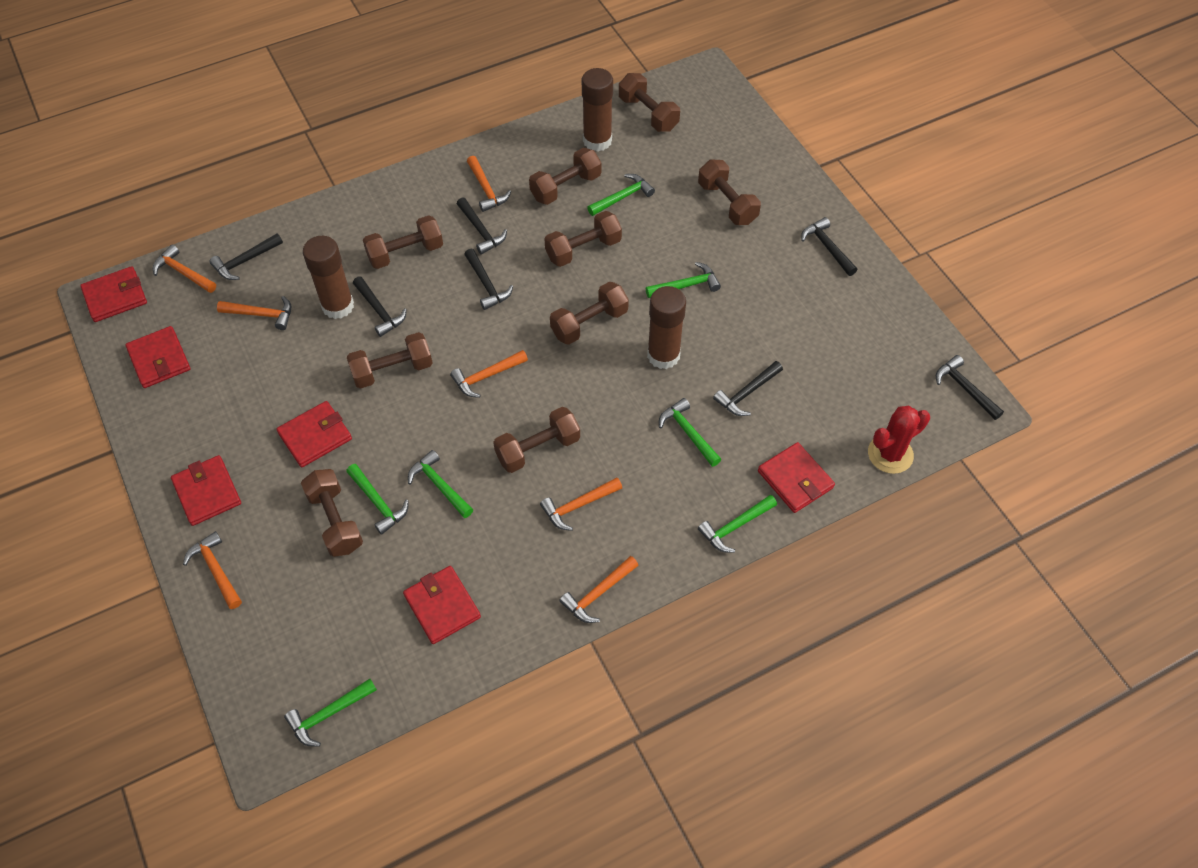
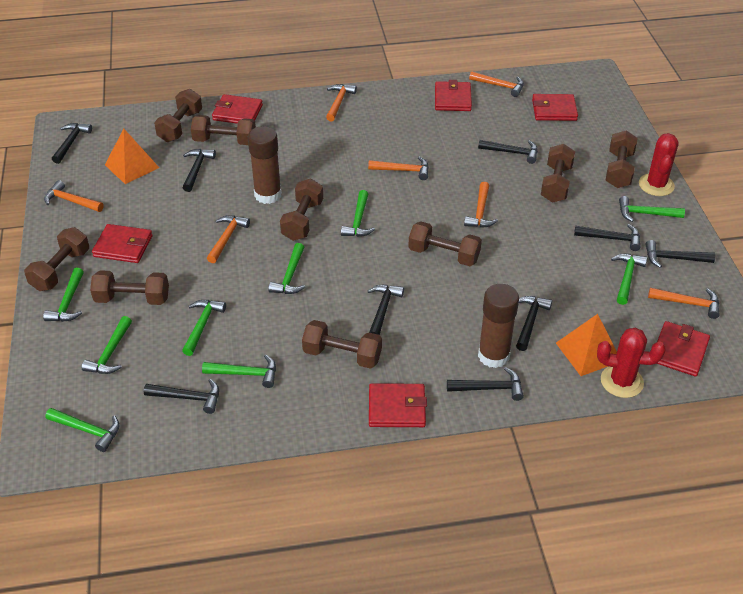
black hammer: [210,234,283,280] [353,277,407,337] [457,197,507,255] [464,249,513,310] [713,361,783,416] [801,217,857,276] [936,355,1004,420] = 7 -> [52,123,92,164] [144,379,219,414] [183,149,216,192] [368,285,404,335] [447,367,524,401] [478,140,538,164] [516,296,552,351] [574,224,641,251] [645,240,715,268] = 9
brown glue stick: [303,236,354,319] [582,68,613,151] [647,286,686,369] = 3 -> [248,126,282,204] [478,284,519,368] = 2
green hammer: [284,679,377,747] [346,464,409,535] [408,450,473,518] [587,174,655,216] [646,262,721,298] [659,398,721,467] [698,495,777,553] = 7 -> [43,268,84,322] [45,408,120,452] [82,316,132,374] [182,300,226,356] [202,355,276,388] [268,243,305,294] [341,190,375,237] [611,253,647,305] [619,196,685,222] = 9
orange pyramid: none = 0 -> [105,129,159,184] [556,314,617,376] = 2
red cactus: [868,406,930,474] = 1 -> [597,328,666,398] [639,133,679,196] = 2

